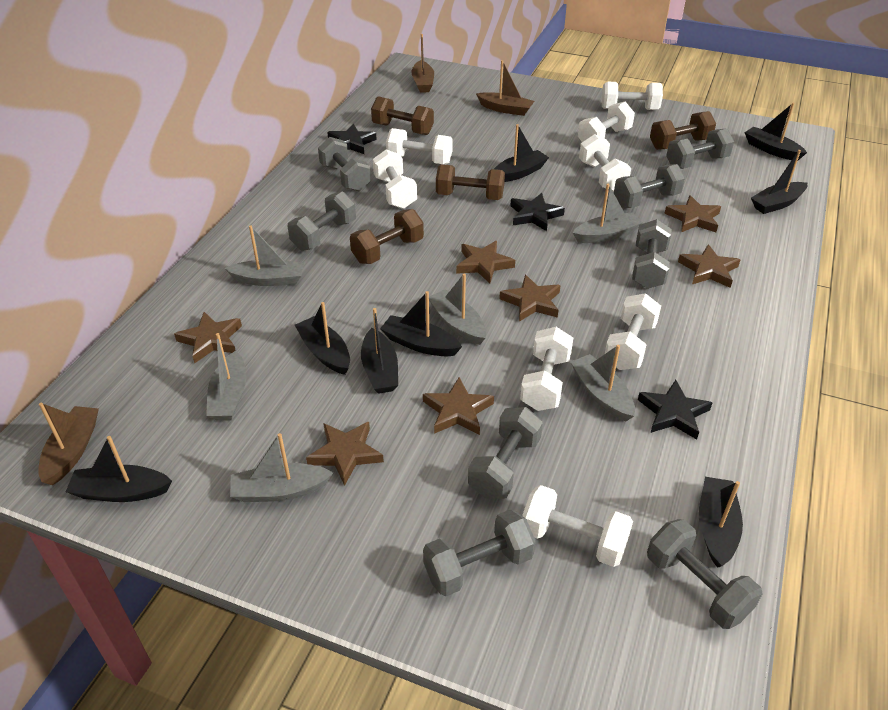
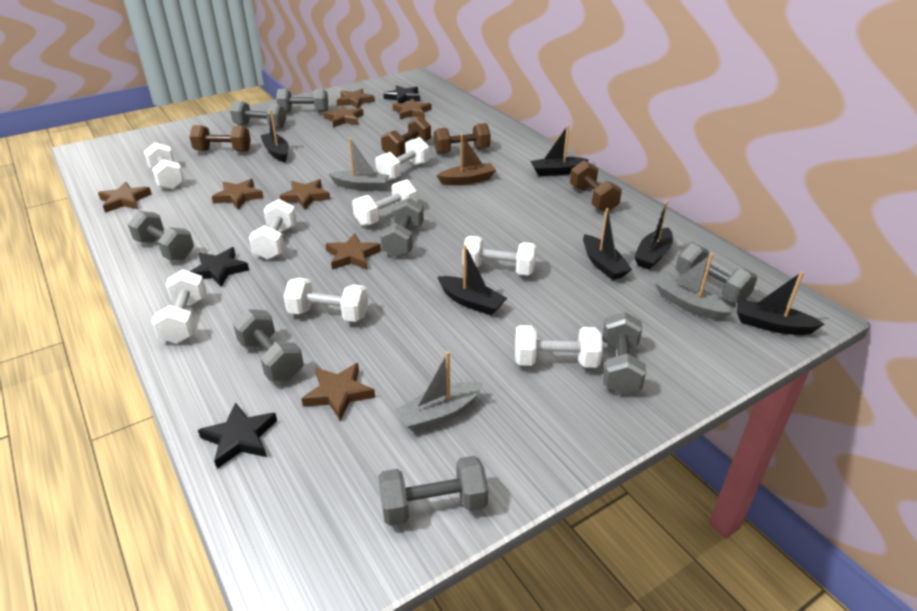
black boat: [66,436,172,502] [295,302,350,375] [361,308,398,394] [380,291,462,356] [494,124,549,182] [699,477,743,568] [744,103,807,160] [751,150,807,214] = 8 -> [260,109,289,162] [438,245,507,315] [530,125,589,176] [583,208,632,280] [634,200,673,270] [737,271,824,335] = 6
brown boat: [38,403,99,485] [411,34,434,93] [476,60,534,116] = 3 -> [436,134,496,185] = 1
brown star: [174,312,242,363] [306,422,384,486] [423,377,494,435] [456,241,515,284] [499,275,561,322] [664,195,721,232] [678,244,741,288] = 7 -> [98,182,152,213] [212,179,264,209] [280,179,330,209] [301,363,375,421] [323,105,364,127] [325,233,381,270] [337,88,375,109] [393,99,432,119] = 8
grey boat: [206,333,247,420] [224,225,304,286] [230,433,333,502] [429,274,486,345] [571,345,635,421] [573,184,643,243] = 6 -> [329,138,389,191] [395,351,484,432] [655,253,733,320] = 3

